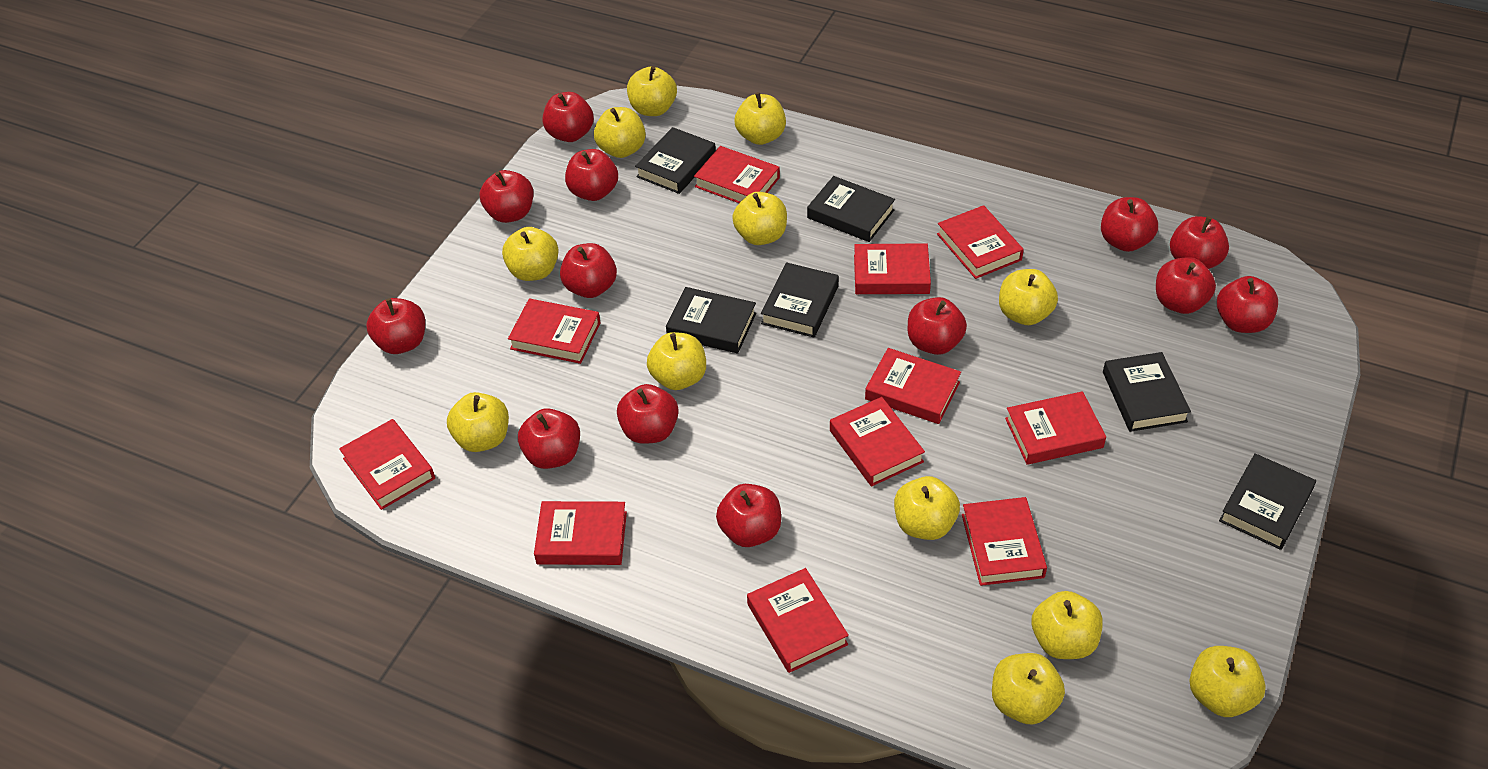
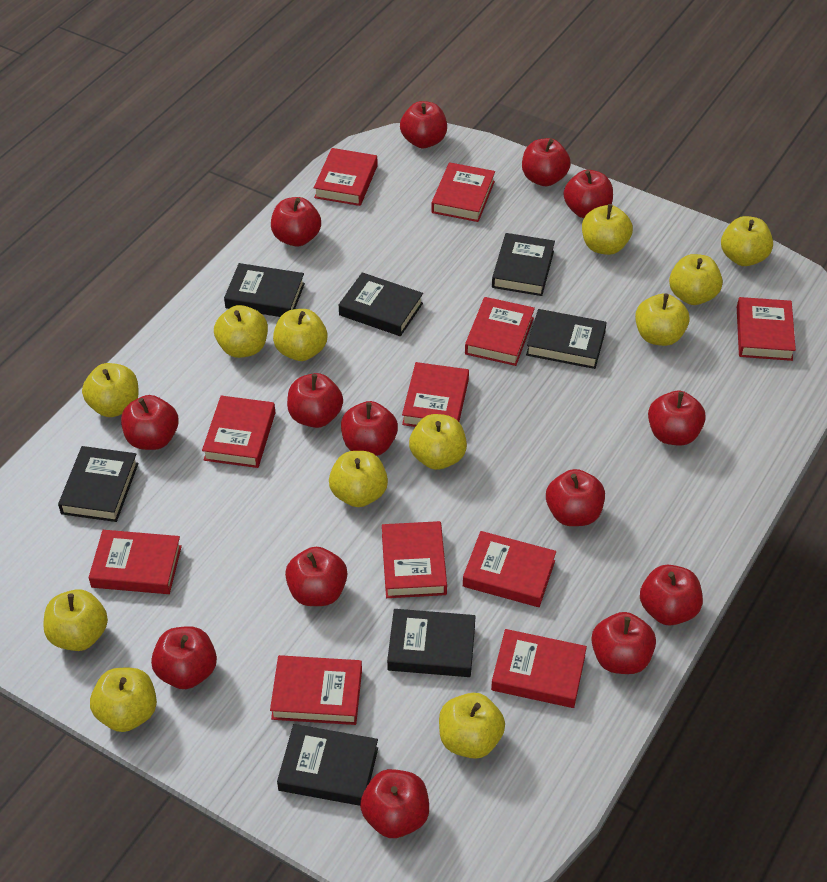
black book: [635,127,716,194] [666,287,756,353] [761,262,839,337] [807,176,895,242] [1103,352,1191,432] [1219,453,1316,550] = 6 -> [58,446,138,522] [224,263,305,317] [277,724,378,806] [339,272,423,336] [387,609,476,677] [492,233,555,296] [526,309,607,369] = 7
red apple: [366,298,425,354] [480,170,533,223] [518,408,580,469] [543,92,594,142] [560,243,617,298] [565,149,618,201] [617,384,679,444] [716,484,781,547] [908,297,967,355] [1101,197,1158,252] [1156,257,1216,314] [1170,216,1229,269] [1217,276,1278,333] = 13 -> [121,395,179,450] [151,626,217,689] [271,197,321,246] [285,547,347,606] [287,373,343,428] [341,401,398,456] [360,769,429,838] [400,101,447,148] [522,138,571,186] [546,469,605,526] [564,170,613,218] [591,612,656,674] [640,565,703,626] [648,391,706,446] = 14

